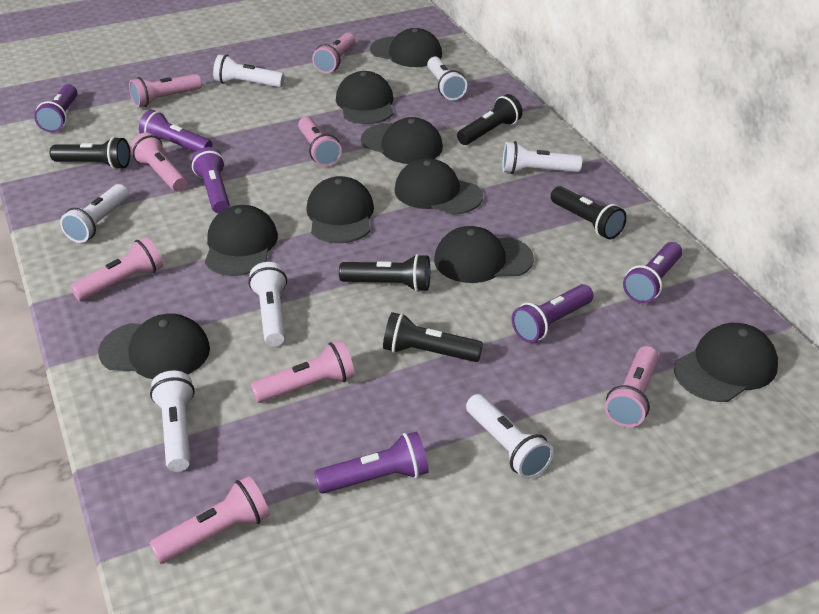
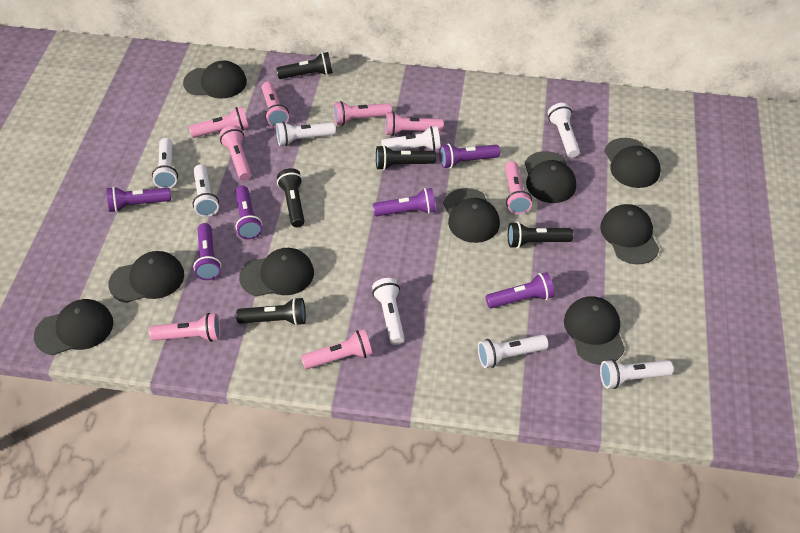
white flashlight: [60,184,129,243] [150,371,195,472] [213,54,284,88] [249,262,287,346] [427,57,467,100] [466,394,554,479] [502,141,582,174] = 7 -> [152,138,178,188] [193,164,219,217] [276,122,336,146] [372,278,405,345] [381,126,441,151] [478,335,549,368] [548,103,580,157] [600,359,674,389] = 8

